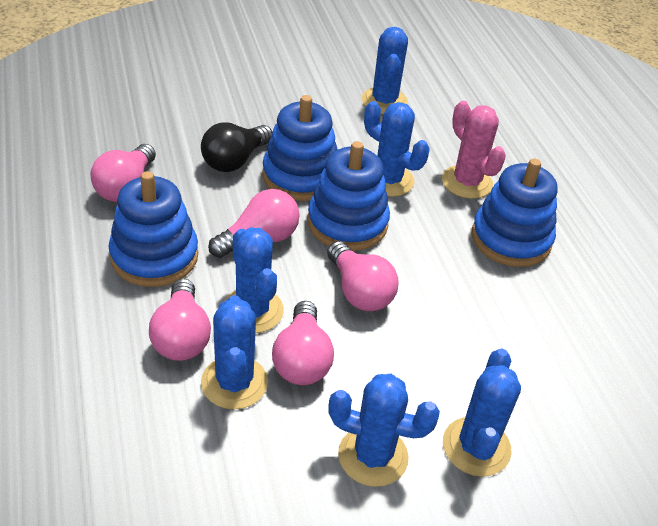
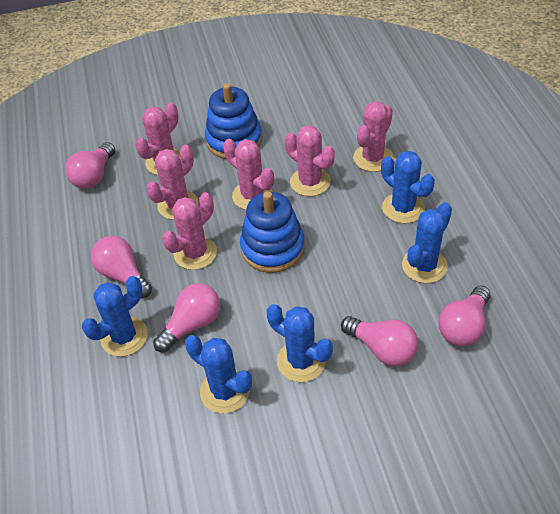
black light bulb: [201,122,272,172] = 1 -> none = 0
blue cactus: [201,295,268,409] [224,227,284,333] [328,374,440,487] [362,27,408,114] [364,101,429,197] [443,348,521,477] = 6 -> [82,276,148,357] [185,335,252,414] [267,304,333,382] [381,151,435,224] [402,202,452,283] = 5
blue stacking toy: [109,171,198,287] [262,95,338,201] [308,141,390,251] [472,159,557,267] = 4 -> [205,83,262,159] [240,191,305,273] = 2
pink cactus: [442,101,506,199] = 1 -> [135,103,181,175] [146,145,198,220] [162,192,217,270] [223,139,274,210] [285,125,335,196] [353,101,393,172] = 6

